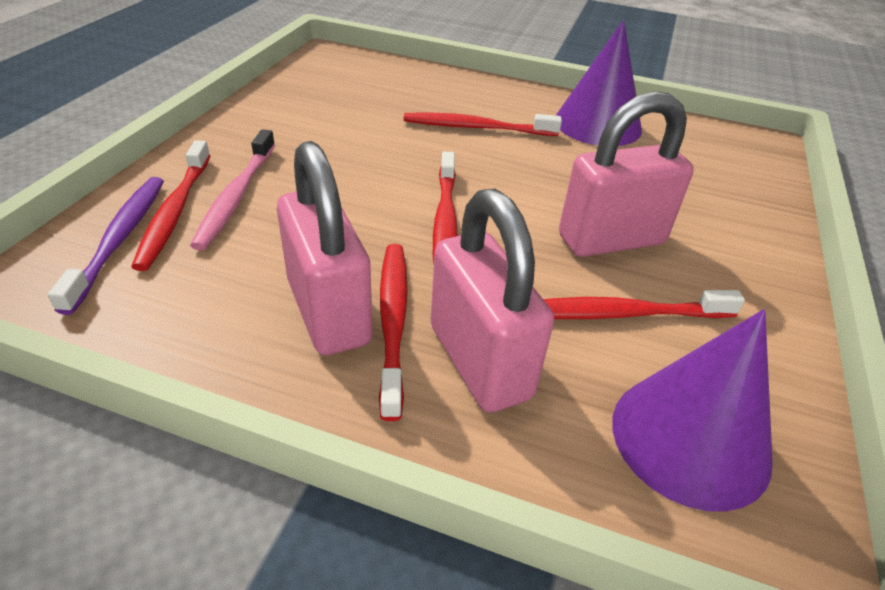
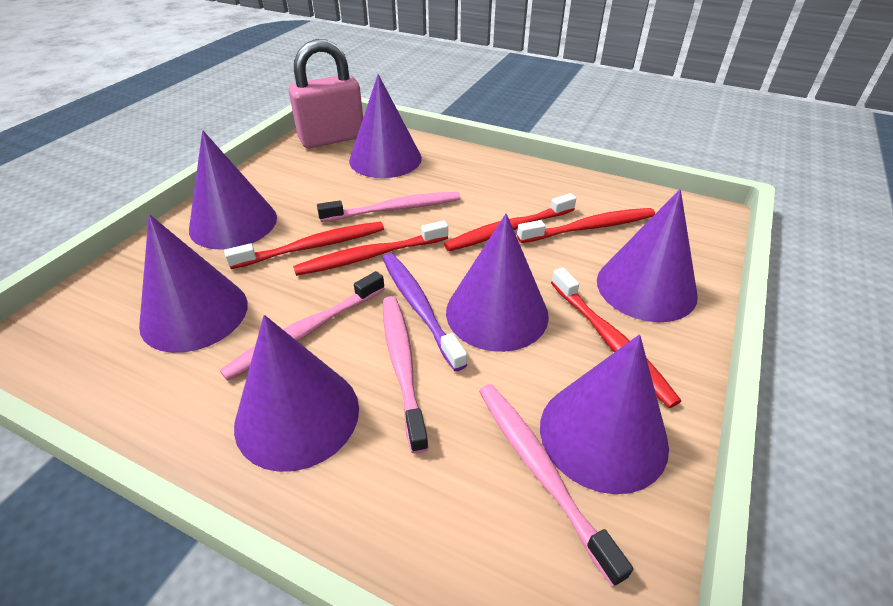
pink padlock: [277,141,373,355] [431,189,554,413] [559,91,694,257] = 3 -> [289,39,363,148] = 1
pink toothbrush: [190,129,275,250] = 1 -> [220,271,385,381] [317,192,461,222] [383,296,429,454] [479,384,633,587] = 4
purple cone: [555,20,642,146] [612,309,773,512] = 2 -> [139,214,248,353] [189,130,277,250] [234,315,359,472] [349,74,422,178] [446,214,549,352] [540,335,669,494] [597,189,698,322] = 7

